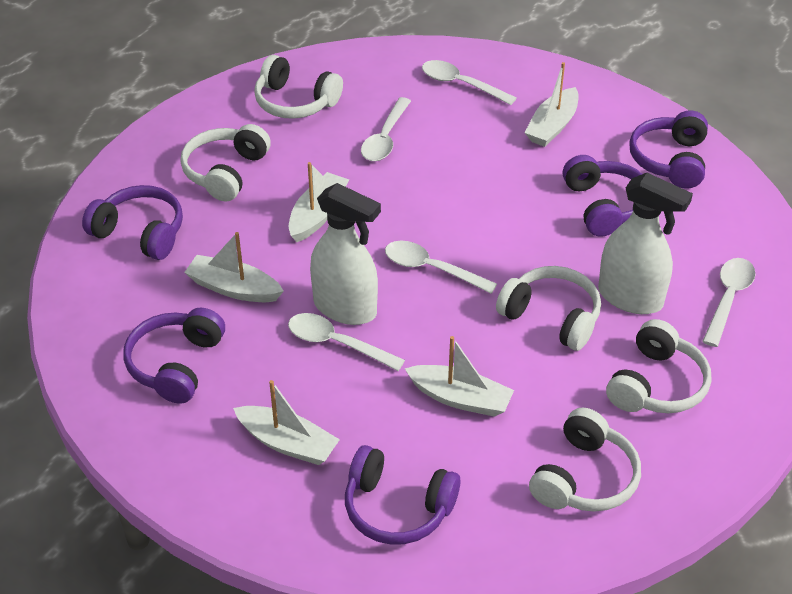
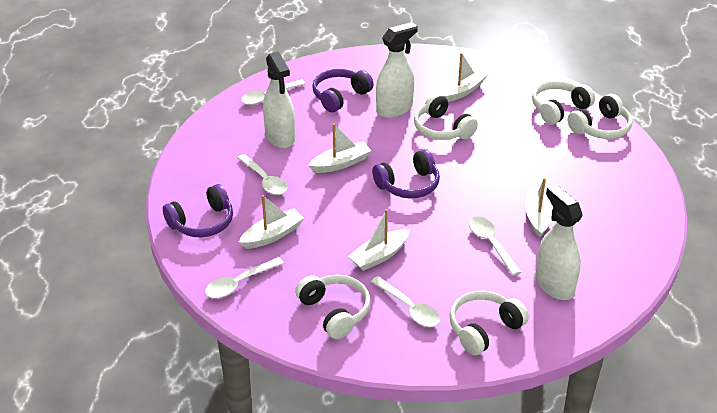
purple headphones: [82,185,183,260] [123,308,225,404] [345,445,460,545] [563,155,642,237] [629,111,708,189] = 5 -> [163,184,233,237] [312,69,374,112] [372,149,440,198] = 3
white spray bottle: [310,183,381,325] [598,173,693,314] = 2 -> [263,51,295,148] [376,22,418,118] [536,185,583,300] = 3

